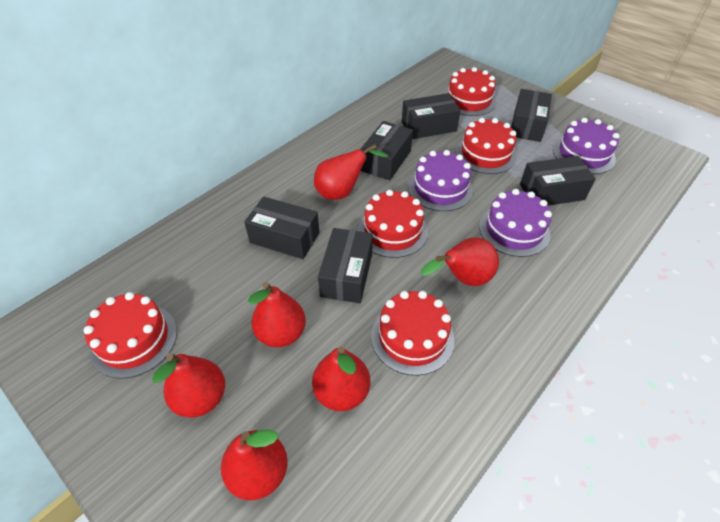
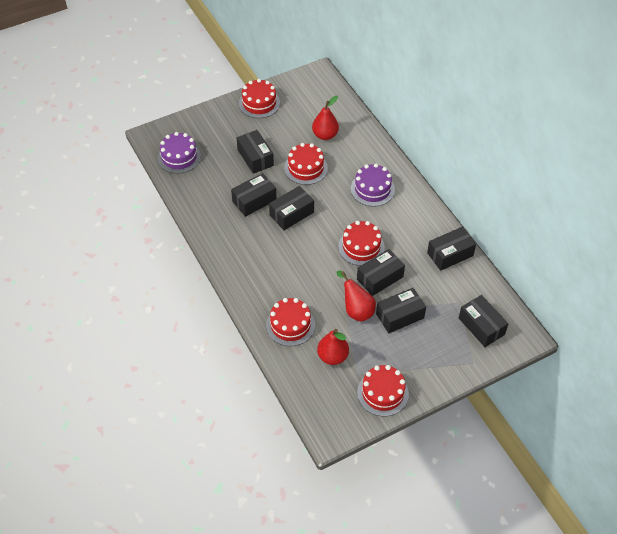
black box: [244,196,320,259] [318,228,373,303] [361,121,413,180] [402,93,461,139] [511,89,552,142] [520,156,596,206] = 6 -> [231,173,277,217] [237,130,274,174] [269,186,314,230] [357,249,405,296] [376,288,426,333] [427,227,476,271] [459,295,509,347] = 7
purple cake: [408,150,473,211] [479,189,552,257] [553,118,619,174] = 3 -> [158,132,201,174] [351,164,395,207] = 2
red pear: [152,353,225,418] [221,429,288,501] [248,282,306,347] [312,346,370,411] [314,144,388,200] [421,237,499,286] = 6 -> [312,96,339,140] [317,329,349,365] [336,271,376,321] = 3

